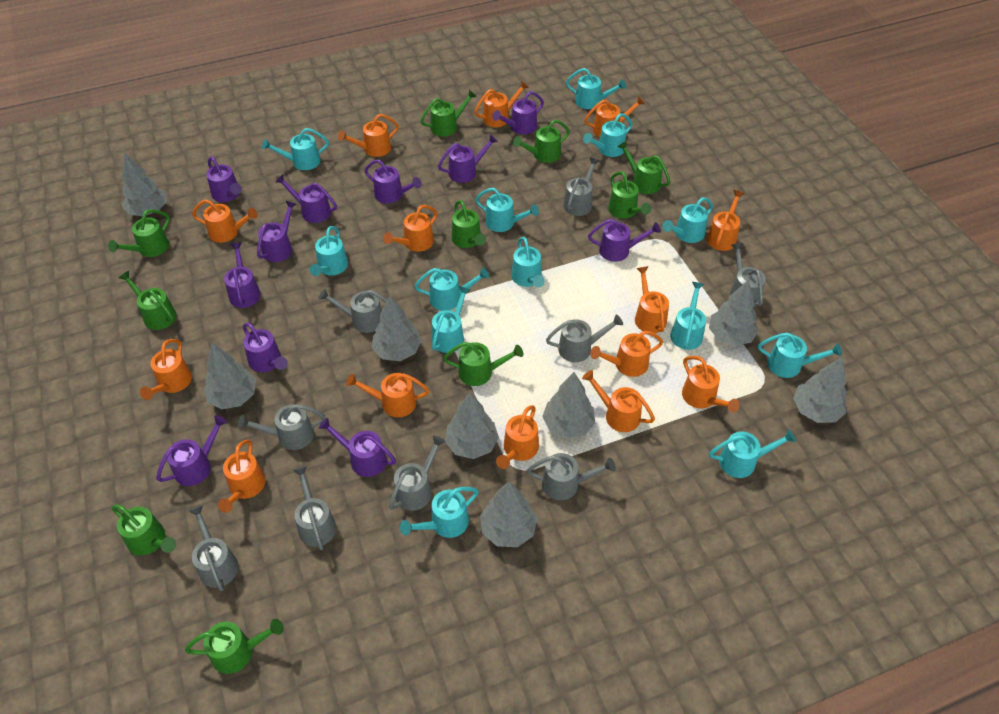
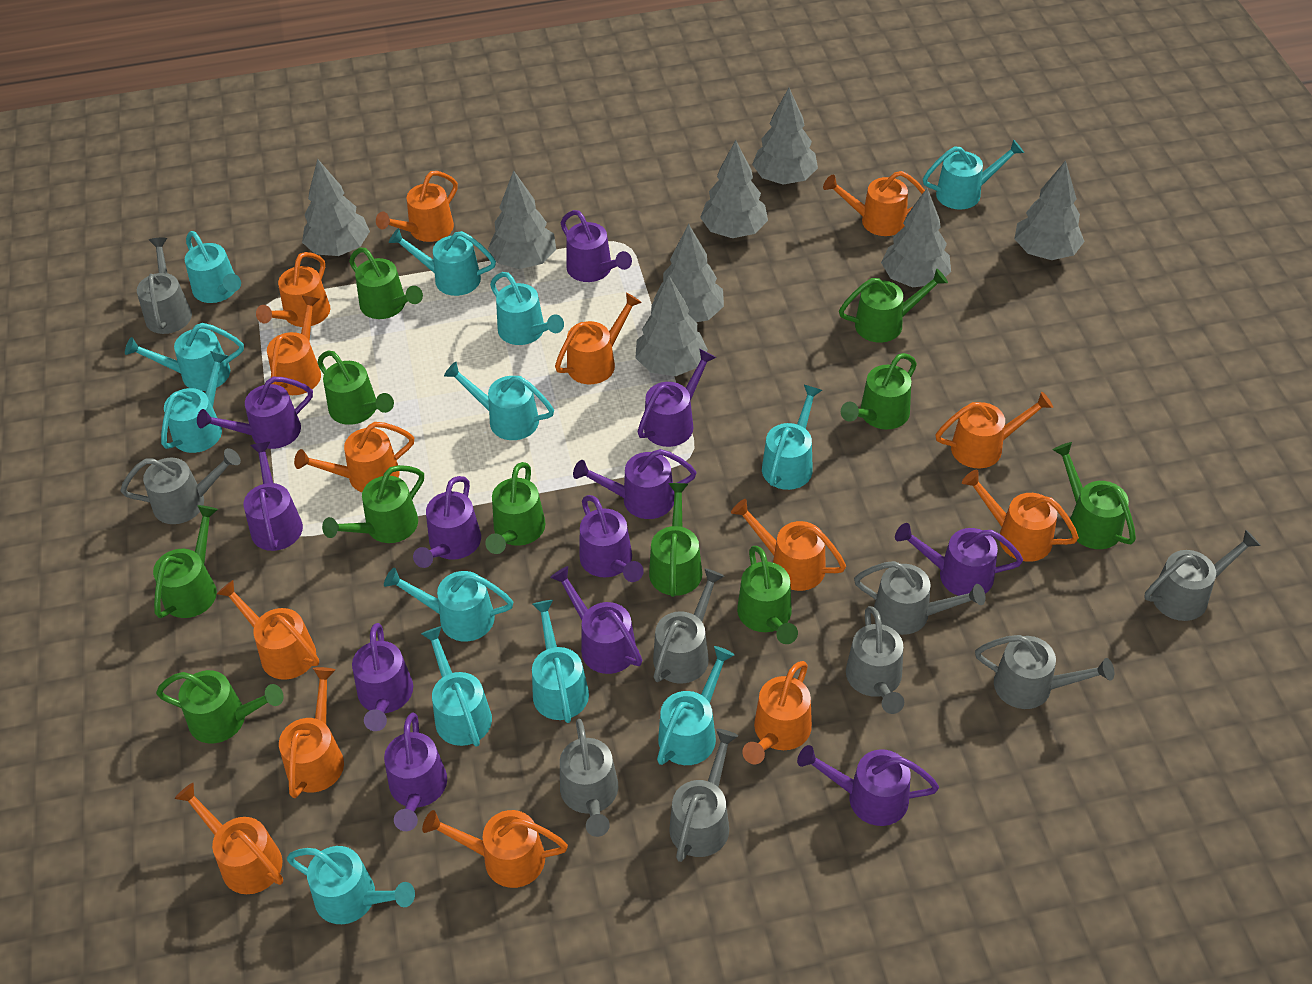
green watering can: [108,209,170,257] [112,504,176,555] [119,271,176,330] [185,619,284,674] [421,90,477,137] [443,342,523,386] [452,200,486,248] [513,120,570,163] [608,171,651,219] [617,141,671,194] = 10 -> [153,505,218,618] [156,670,284,744] [317,350,394,425] [322,465,424,543] [349,248,423,319] [485,462,545,554] [649,483,702,597] [737,546,798,644] [839,269,948,343] [841,353,917,430] [1053,442,1136,549] = 11
purple watering can: [156,415,227,486] [206,156,241,202] [224,242,261,308] [243,322,288,372] [257,201,297,262] [275,174,337,223] [318,418,396,477] [364,159,422,204] [438,134,498,183] [492,91,544,134] [588,219,661,262] = 11 -> [197,377,313,449] [243,442,303,551] [352,623,413,731] [384,713,447,831] [413,476,481,568] [550,566,642,674] [561,210,632,282] [573,449,696,519] [579,495,644,582] [638,349,716,447] [797,745,939,826] [895,523,1023,596] = 12

